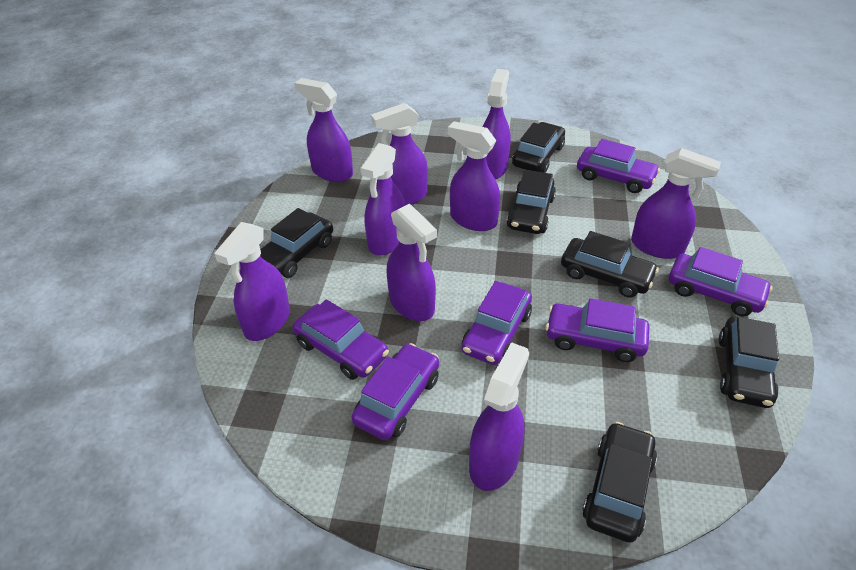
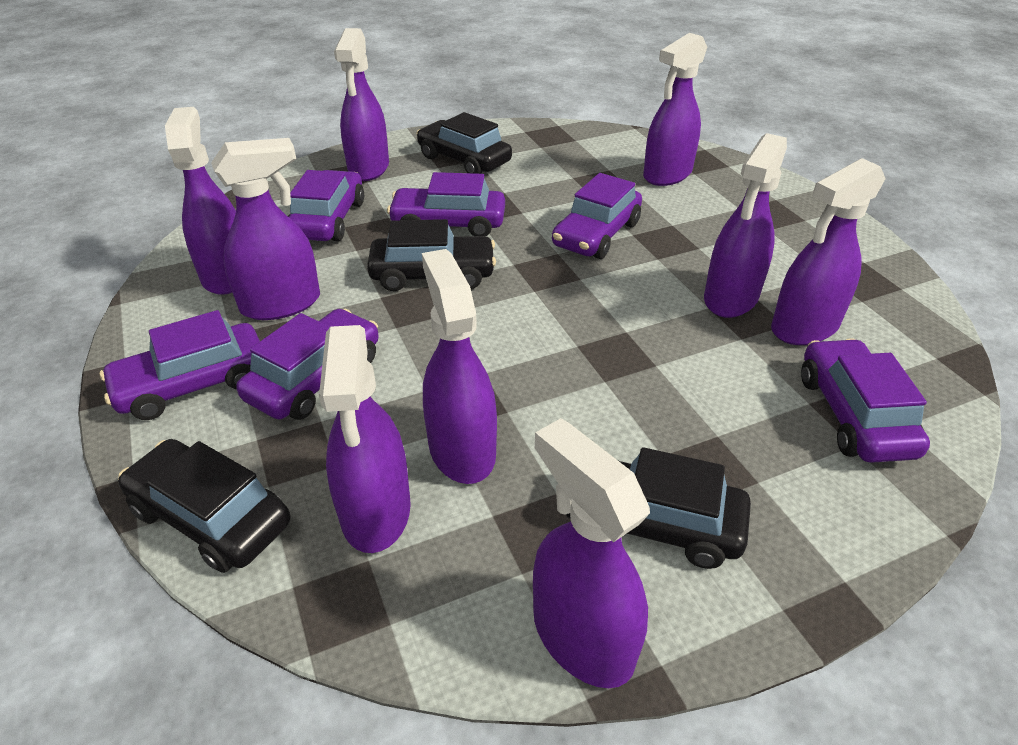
black car: [260,208,333,278] [507,170,556,234] [512,122,565,173] [561,231,659,298] [582,422,657,543] [719,317,779,408] = 6 -> [118,439,290,573] [367,219,496,291] [416,112,512,174] [566,447,751,569] = 4

